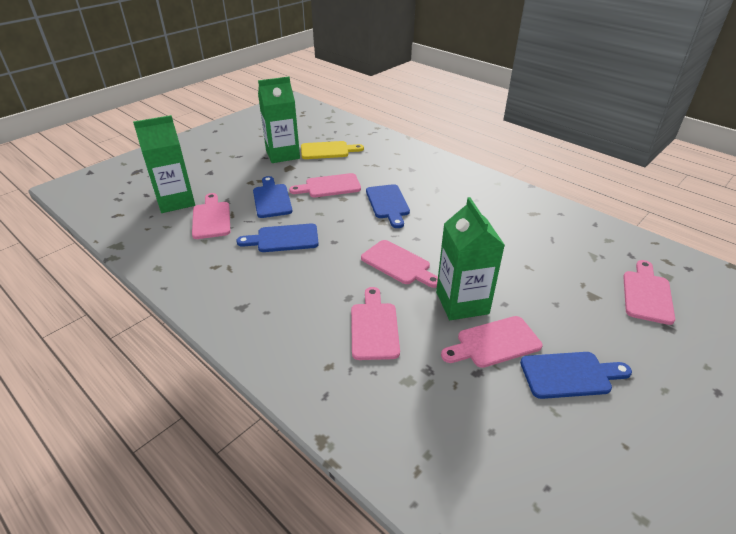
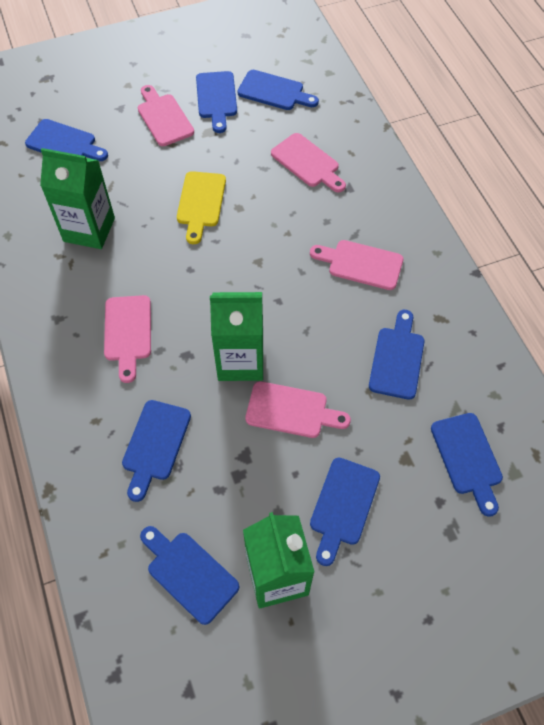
blue cutting board: [236,224,319,252] [253,176,292,218] [366,184,410,228] [520,352,632,399] = 4 -> [25,119,108,161] [122,400,191,502] [140,526,239,625] [196,71,237,133] [237,70,319,110] [310,458,380,566] [369,310,424,400] [431,413,503,517] = 8
pink cutting board: [192,193,231,239] [289,173,361,197] [351,287,400,360] [361,240,438,288] [441,316,542,368] [623,260,675,325] = 6 -> [104,295,151,383] [138,85,194,146] [245,381,351,438] [271,133,346,192] [310,240,404,290] = 5

